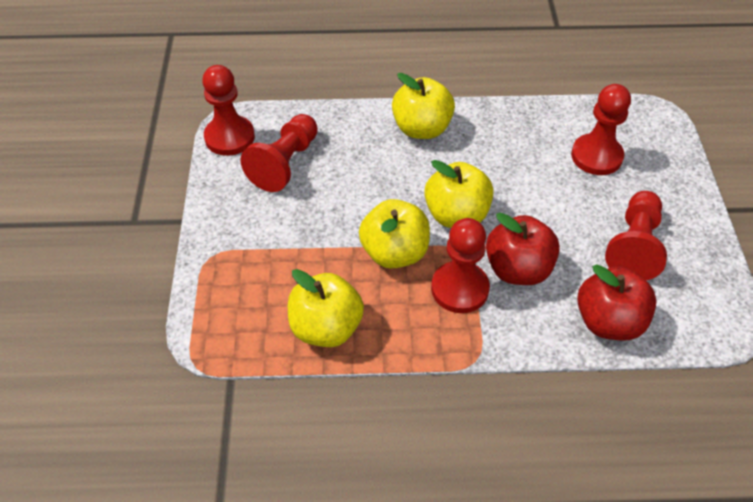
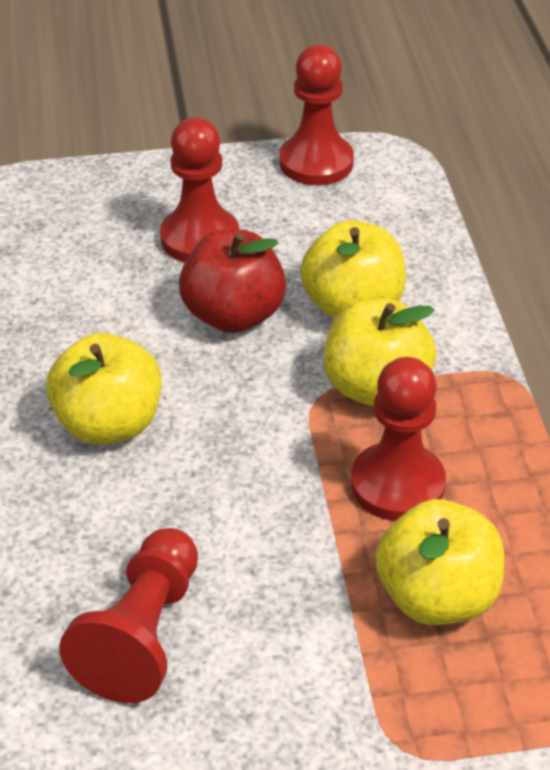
red apple: [486,213,560,285] [577,264,656,340] = 2 -> [179,229,286,333] = 1
red pawn: [202,65,255,156] [240,114,318,192] [431,218,490,313] [571,84,631,175] [605,191,667,280] = 5 -> [59,528,198,703] [160,117,239,262] [279,45,354,185] [351,357,446,521] = 4

